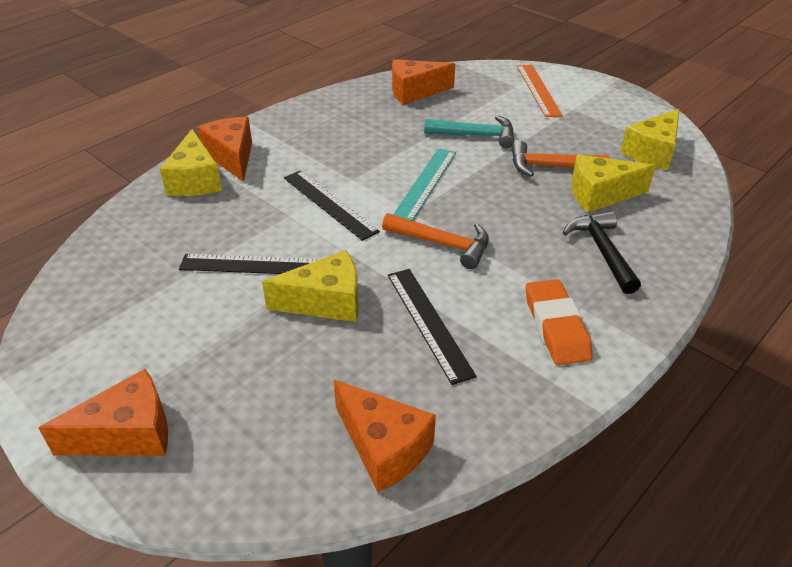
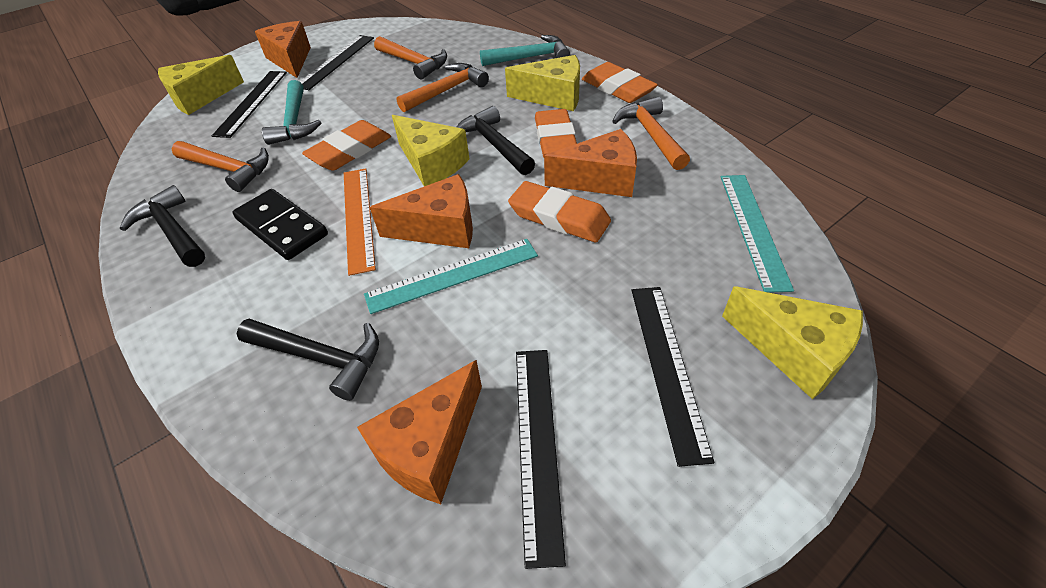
black domino: none = 0 -> [233,189,328,260] = 1
black hammer: [563,211,641,294] = 1 -> [120,185,205,267] [237,319,379,401] [457,106,535,175] = 3
black ruler: [179,254,320,274] [284,170,380,241] [388,269,477,385] = 3 -> [212,71,287,138] [300,35,374,90] [516,350,566,569] [632,287,714,467] = 4
orange eraser: [526,279,593,365] = 1 -> [302,120,391,171] [508,181,611,243] [535,109,577,157] [582,62,658,103] = 4
orange hammer: [382,213,489,269] [511,140,610,177] = 2 -> [172,141,269,192] [374,36,447,80] [397,63,489,112] [612,97,690,170] = 4
turquoise hammer: [424,115,514,148] = 1 -> [262,80,321,145] [480,35,570,66] = 2
turquoise ruler: [393,148,456,221] = 1 -> [364,239,538,314] [721,175,794,293] = 2

